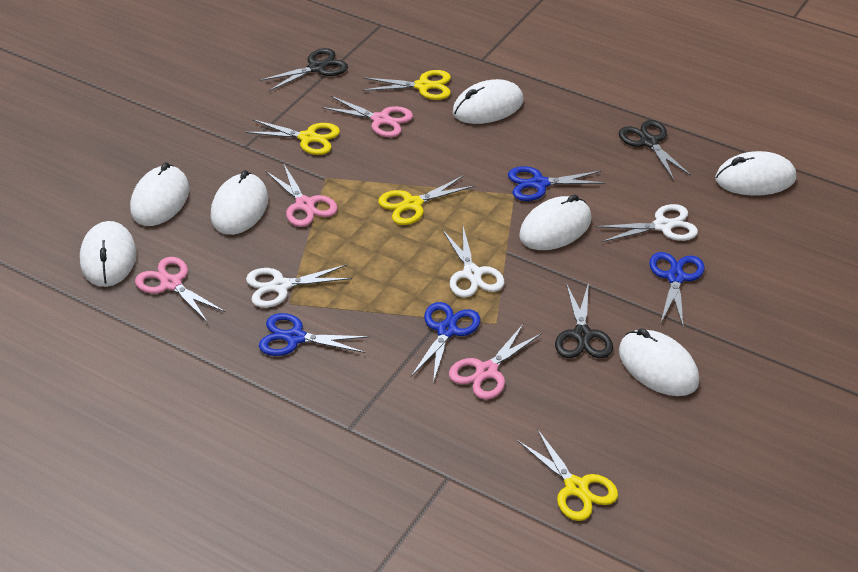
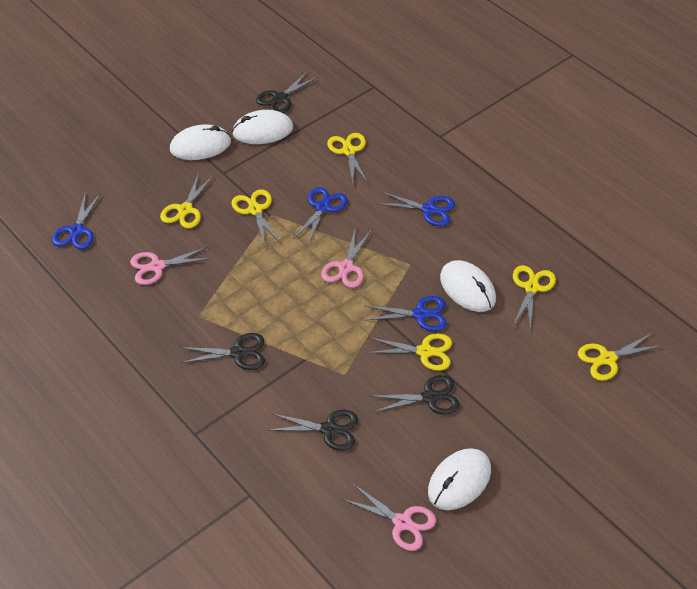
black scissors: [260,48,348,91] [555,282,613,358] [618,120,692,180] = 3 -> [180,333,265,370] [256,71,318,113] [270,410,358,451] [371,375,459,414] = 4
pink scissors: [135,257,226,323] [265,163,338,227] [321,96,413,137] [449,323,542,400] = 4 -> [130,247,212,285] [321,227,371,288] [342,484,436,551] = 3
white mouse: [80,221,136,287] [130,162,189,226] [211,170,268,235] [453,79,524,124] [519,194,592,250] [619,328,699,396] [715,151,796,196] = 7 -> [170,124,231,160] [232,110,293,144] [428,448,491,510] [440,260,496,312] = 4
white scissors: [246,264,352,308] [442,227,505,298] [595,204,698,242] = 3 -> none = 0
yellow scissors: [245,119,340,155] [362,70,451,100] [378,175,475,225] [517,429,618,521] = 4 -> [160,173,213,228] [232,189,280,247] [327,133,369,184] [367,334,452,371] [513,265,556,330] [578,333,663,381] = 6

